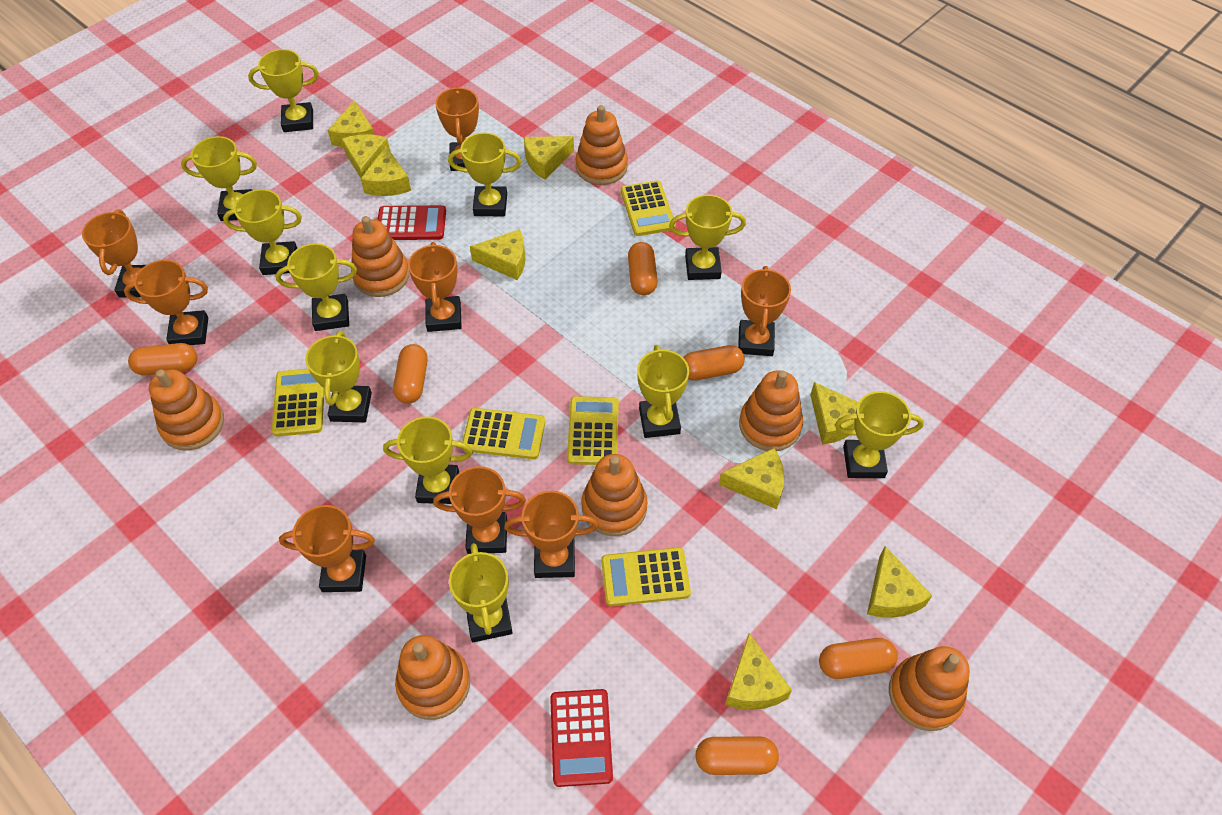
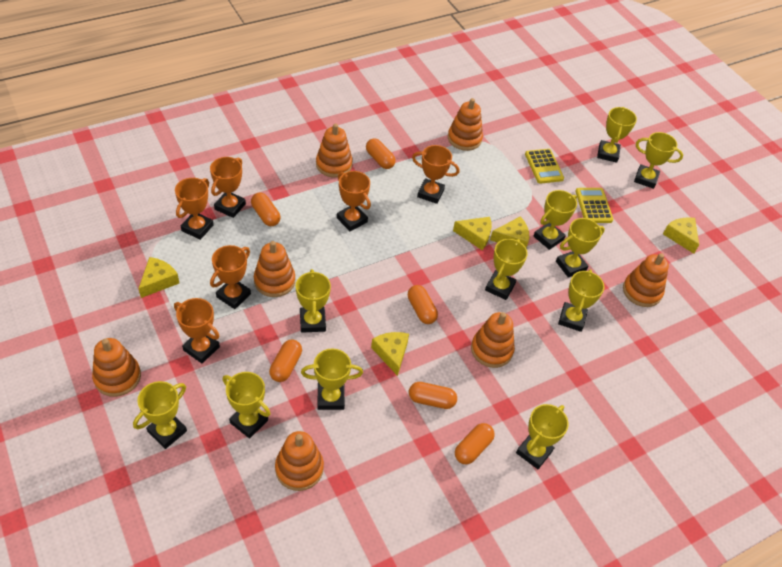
orange trophy: [82,210,146,298] [124,260,208,345] [279,505,375,592] [408,242,462,332] [433,466,526,554] [435,86,479,171] [504,491,598,578] [738,266,791,356] = 8 -> [174,298,220,364] [175,178,214,240] [210,157,246,218] [210,245,251,309] [337,171,371,231] [412,145,460,204] = 6
red calculator: [378,205,446,240] [550,689,613,787] = 2 -> none = 0
yellow calculator: [272,369,324,437] [462,408,545,459] [567,396,619,465] [601,547,691,606] [621,180,676,236] = 5 -> [525,149,564,184] [575,188,613,223] = 2
yellow cheese: [328,100,374,147] [341,134,390,178] [361,146,411,196] [470,229,525,280] [524,136,574,180] [719,448,784,509] [725,633,792,710] [810,382,859,445] [867,546,932,618] = 9 -> [138,257,179,298] [371,332,409,376] [453,217,492,250] [490,217,529,248] [663,217,699,254] = 5

